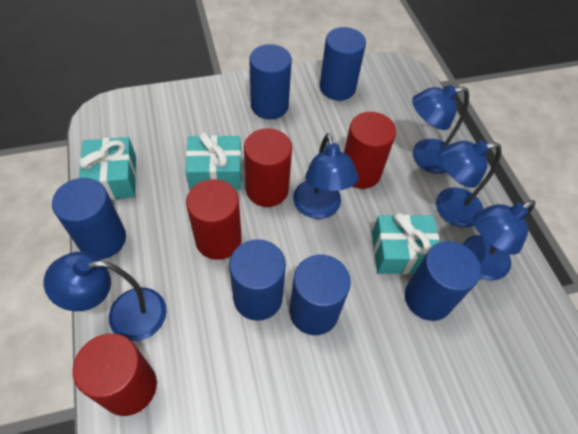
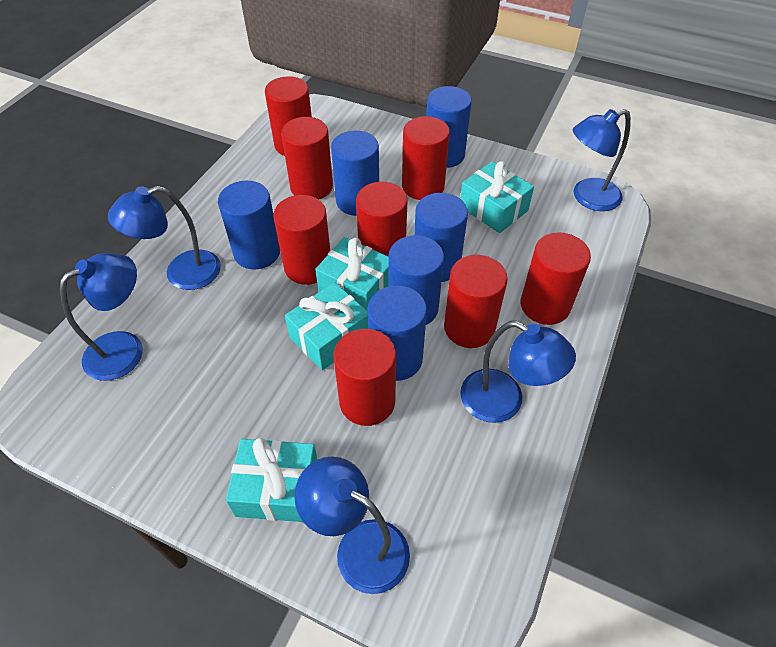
red cylinder: [73,333,157,416] [186,179,242,260] [244,128,292,207] [344,112,396,189] = 4 -> [265,76,312,156] [273,195,330,285] [281,117,333,200] [334,329,396,426] [356,182,407,256] [402,116,450,200] [444,255,507,348] [521,232,591,325] = 8
turquoise gift: [79,137,136,200] [185,132,242,190] [372,213,439,274] = 3 -> [226,438,317,522] [285,282,368,370] [315,237,388,310] [460,161,534,233] = 4

